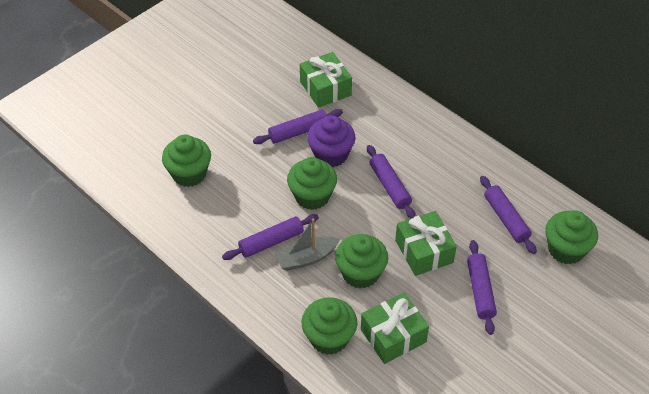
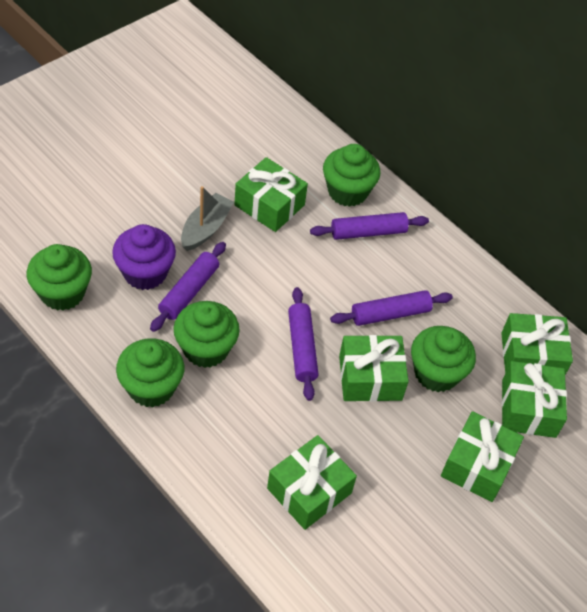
green gift: [300,52,352,108] [361,293,429,364] [395,211,457,276] = 3 -> [234,157,308,232] [267,435,357,530] [339,335,409,402] [441,411,524,502] [501,313,573,375] [502,361,567,438] = 6
purple rolling pin: [222,214,319,260] [253,109,343,144] [367,145,416,219] [467,240,497,335] [480,176,537,254] = 5 -> [150,242,226,332] [288,287,319,401] [310,212,429,240] [330,290,453,326] = 4

